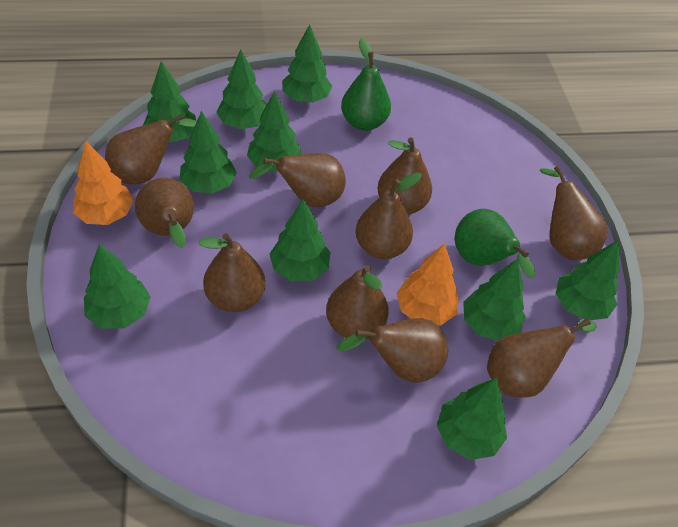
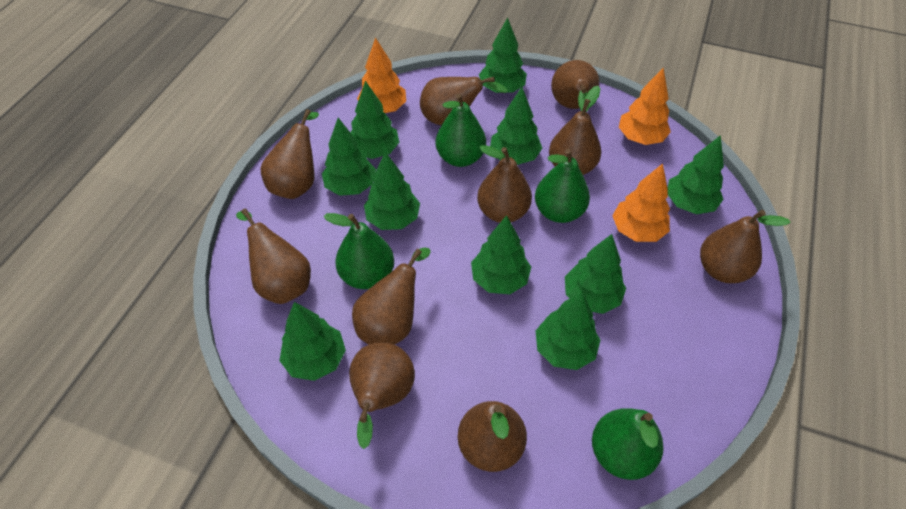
green pear: [341,38,391,131] [455,209,535,279] = 2 -> [323,213,394,289] [435,93,486,167] [535,149,590,223] [592,408,664,480] = 4
orange tree: [73,141,134,225] [397,243,459,326] = 2 -> [357,37,406,113] [612,163,670,242] [619,68,671,145] = 3

